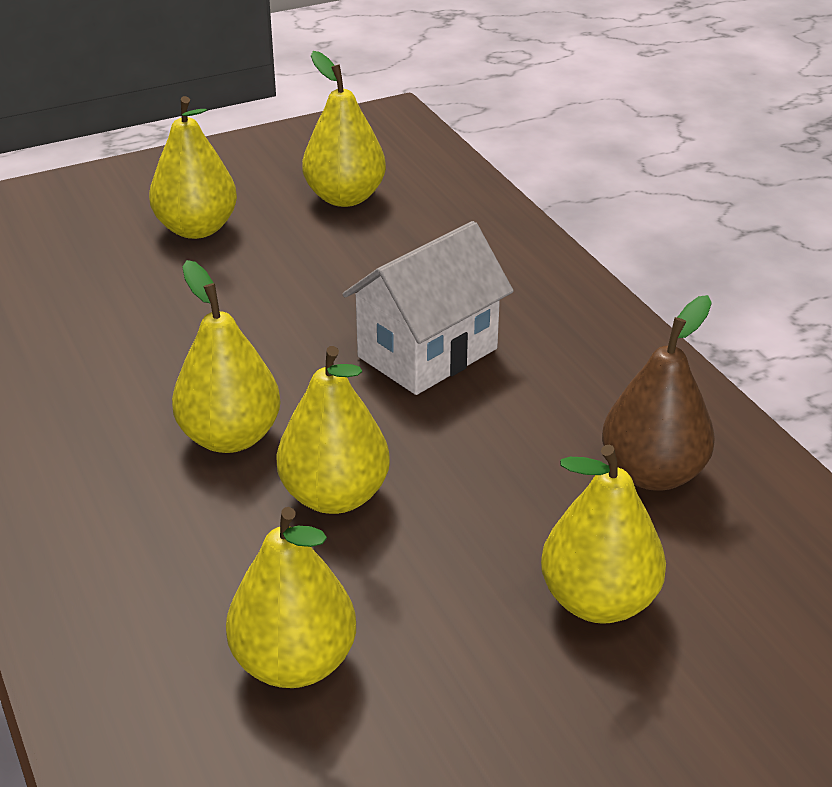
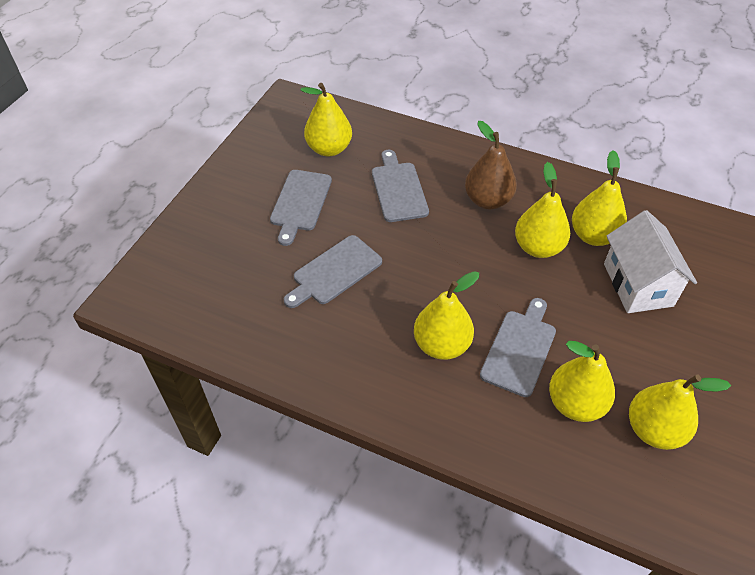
grey cutting board: none = 0 -> [270,170,332,246] [284,235,382,308] [372,150,429,222] [480,298,556,397] = 4

